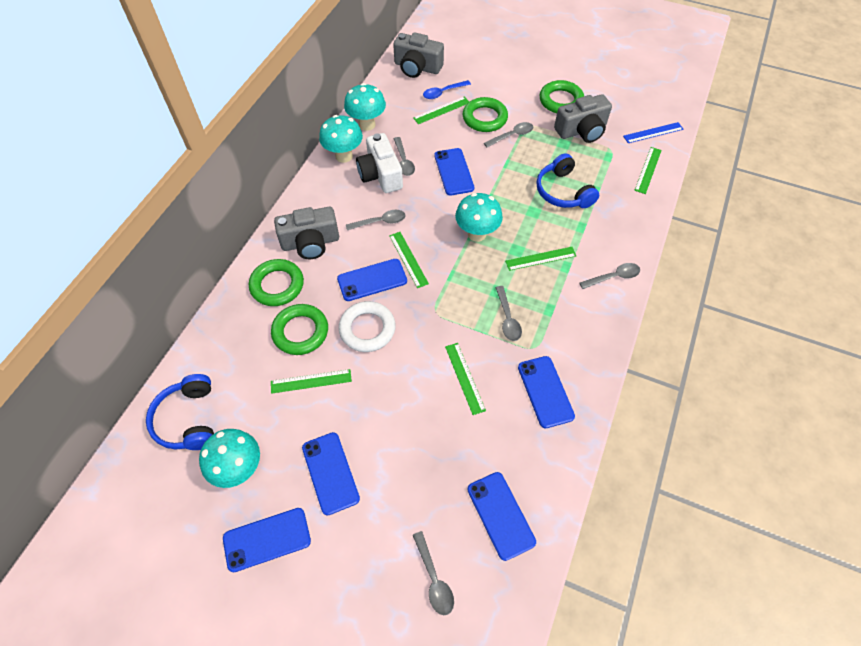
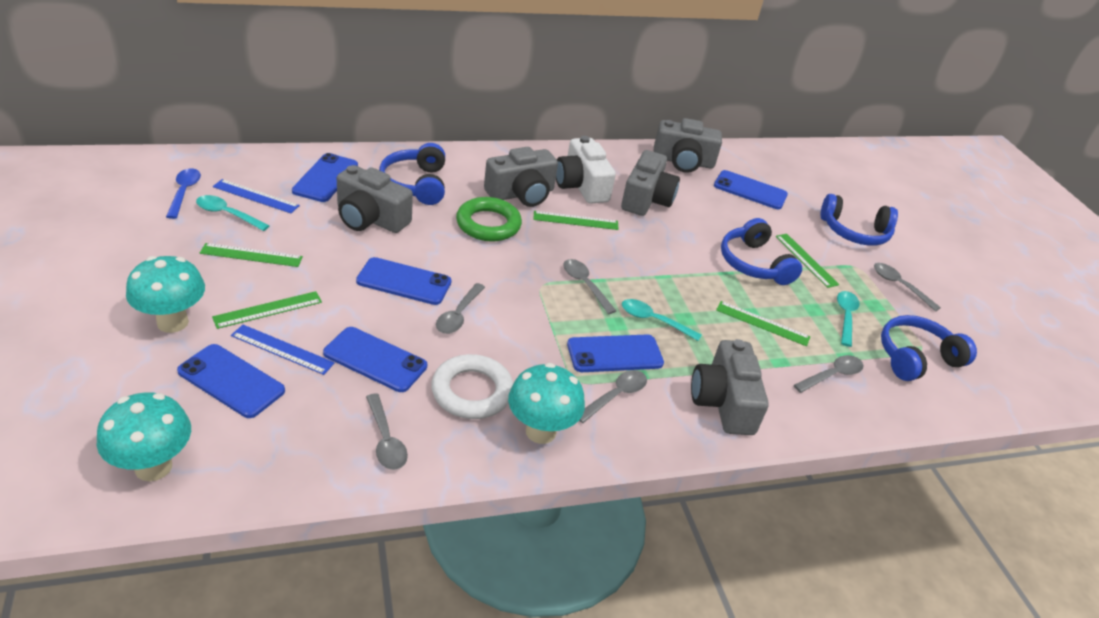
blue headphones: [146,374,214,450] [536,153,599,208] = 2 -> [379,143,445,205] [721,218,802,285] [821,194,898,246] [881,315,977,381] = 4
blue ruler: [623,122,684,143] = 1 -> [213,179,300,213] [231,325,335,375] = 2
green ring: [249,259,304,306] [271,304,328,355] [463,97,508,132] [540,80,584,113] = 4 -> [456,197,522,241] = 1
green ruler: [271,369,352,394] [389,232,429,288] [413,97,469,124] [445,343,486,415] [505,247,576,271] [634,147,662,194] = 6 -> [200,243,303,267] [212,291,322,329] [533,211,619,230] [716,301,811,346] [775,234,840,288] = 5
grey camera: [274,207,339,259] [393,32,444,78] [554,94,612,143] = 3 -> [337,165,413,233] [484,147,558,207] [621,150,680,216] [653,118,722,173] [691,339,769,435] = 5
turquoise mushroom: [199,429,260,488] [319,115,363,163] [344,83,386,131] [455,193,503,242] = 4 -> [96,392,191,481] [126,256,205,333] [508,363,585,444] = 3
turquoise spoon: none = 0 -> [196,195,270,231] [622,299,702,341] [837,291,860,347] = 3

